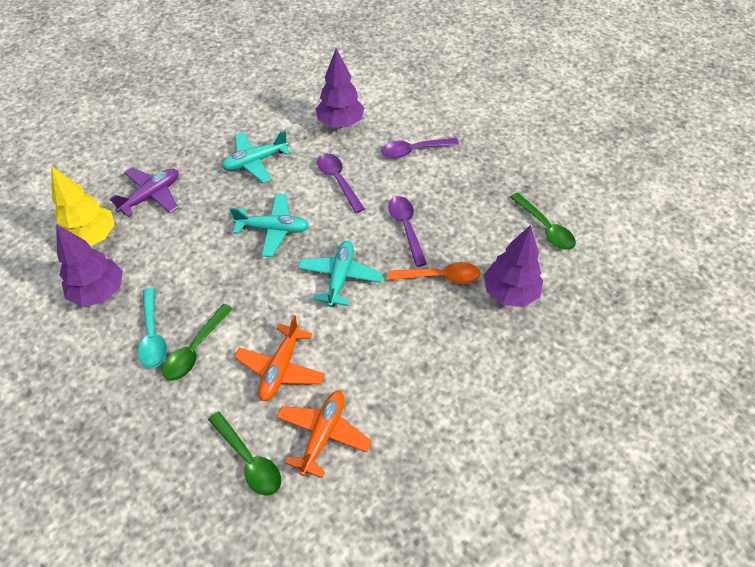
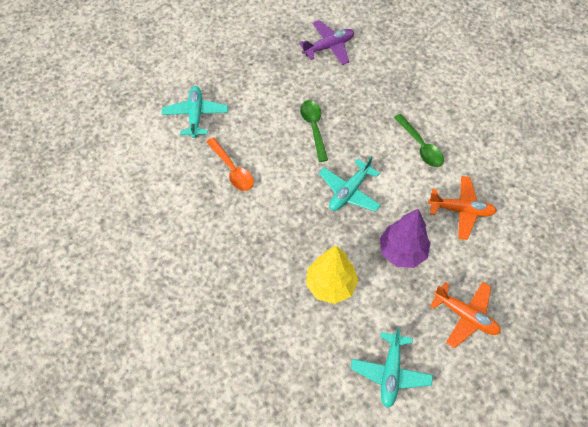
green spoon: [162,304,233,381] [208,411,281,496] [510,193,576,250] = 3 -> [300,100,328,162] [394,114,444,167] = 2
purple spoon: [317,153,365,213] [381,138,459,158] [388,196,427,267] = 3 -> none = 0
purple tree: [56,224,123,307] [316,48,364,128] [484,225,543,307] = 3 -> [380,209,431,268] = 1
turquoise spoon: [138,288,167,368] = 1 -> none = 0

